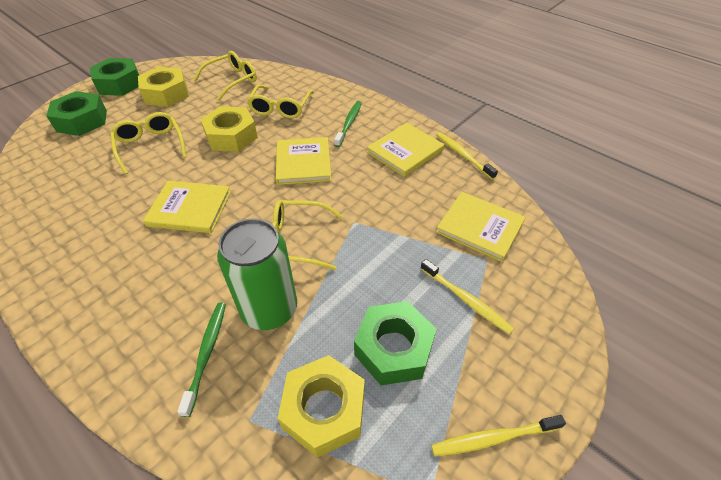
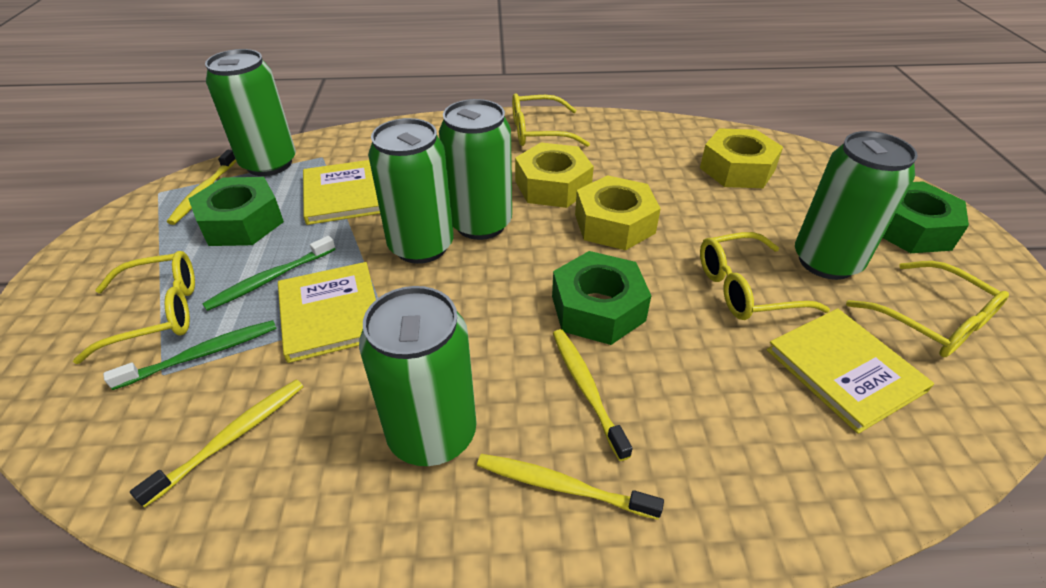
green can: [217,219,297,330] = 1 -> [205,49,296,176] [359,286,477,466] [368,118,454,264] [439,99,512,240] [795,131,918,280] = 5
yellow book: [143,181,231,233] [276,137,332,185] [367,123,444,177] [436,192,526,262] = 4 -> [278,262,376,363] [303,160,380,225] [767,308,934,434] = 3
yellow toothbrush: [421,259,514,334] [431,415,566,456] [436,132,498,179] = 3 -> [130,380,304,507] [167,150,236,225] [477,454,664,520] [553,329,633,461] = 4

